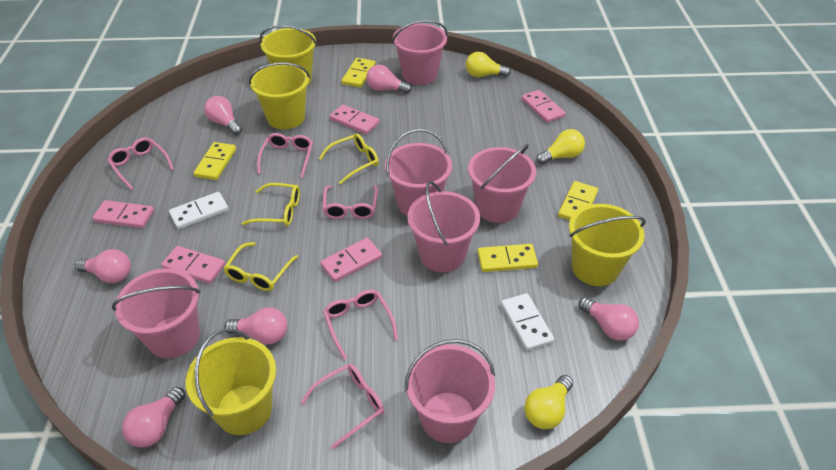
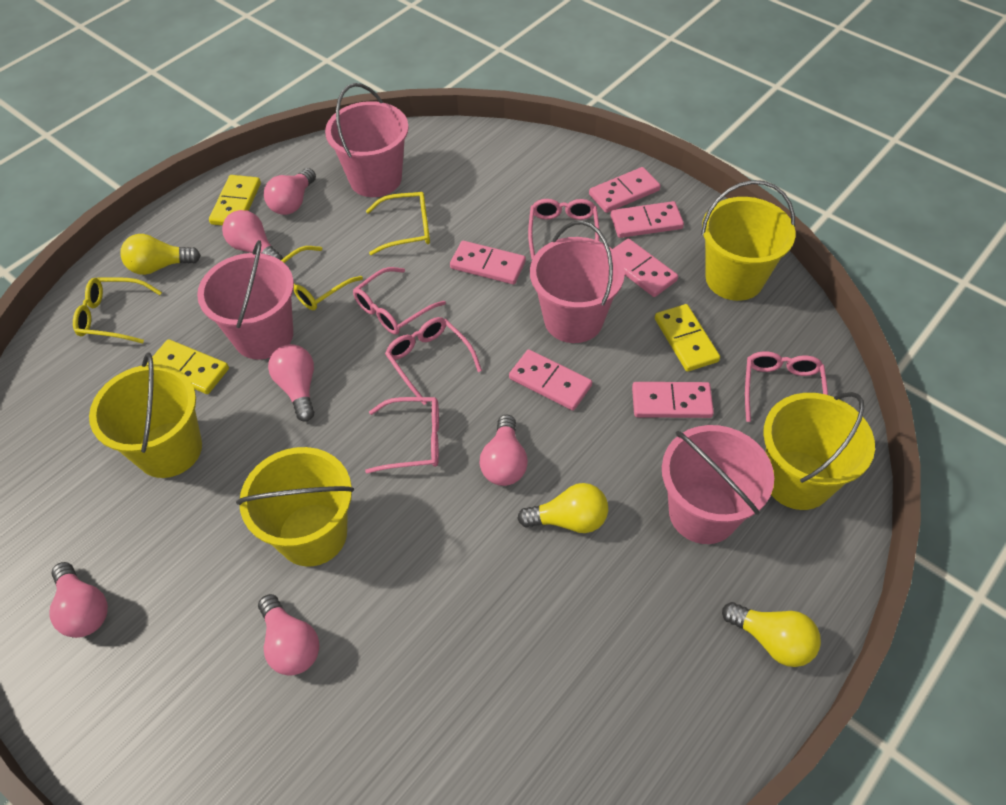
pink bucket: [112,268,201,358] [385,129,452,216] [392,20,448,85] [405,339,495,443] [408,181,480,272] [468,144,536,223] = 6 -> [197,240,294,360] [325,83,409,197] [530,221,625,343] [662,425,774,544] = 4
pink domino: [92,200,154,228] [161,246,225,284] [320,238,382,282] [330,105,379,134] [521,90,565,123] = 5 -> [450,241,526,284] [509,350,592,410] [589,167,660,213] [610,201,684,238] [613,238,678,297] [632,382,714,418] = 6
white domino: [169,192,229,229] [501,293,554,351] = 2 -> none = 0
yellow domino: [193,142,236,180] [342,58,375,88] [478,244,538,272] [558,181,598,220] = 4 -> [147,339,229,394] [209,175,261,226] [655,304,720,372] = 3

